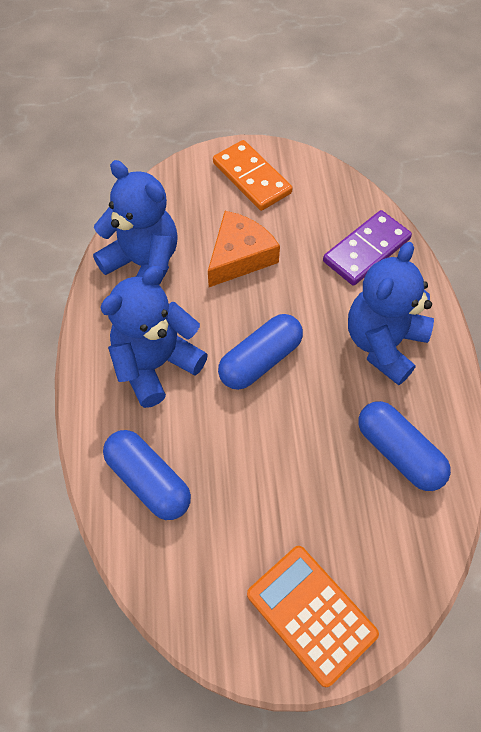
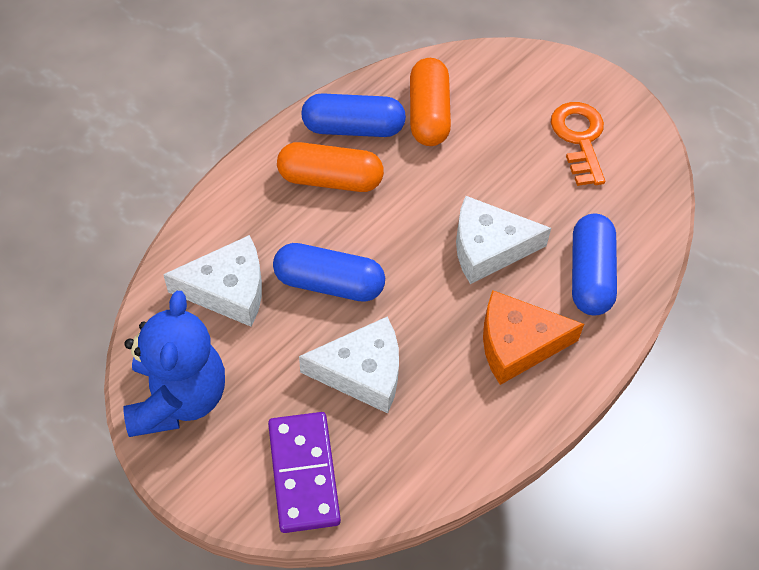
blue teddy bear: [93,160,178,285] [100,266,208,408] [348,242,434,385] = 3 -> [123,291,225,437] = 1
orange calculator: [247,546,379,687] = 1 -> none = 0
orange capsule: none = 0 -> [277,142,384,192] [410,58,451,146] = 2
orange domino: [213,140,292,211] = 1 -> none = 0
orange key: none = 0 -> [551,102,605,186] = 1
white cheese: none = 0 -> [163,235,262,327] [299,316,399,414] [456,196,551,284] = 3

